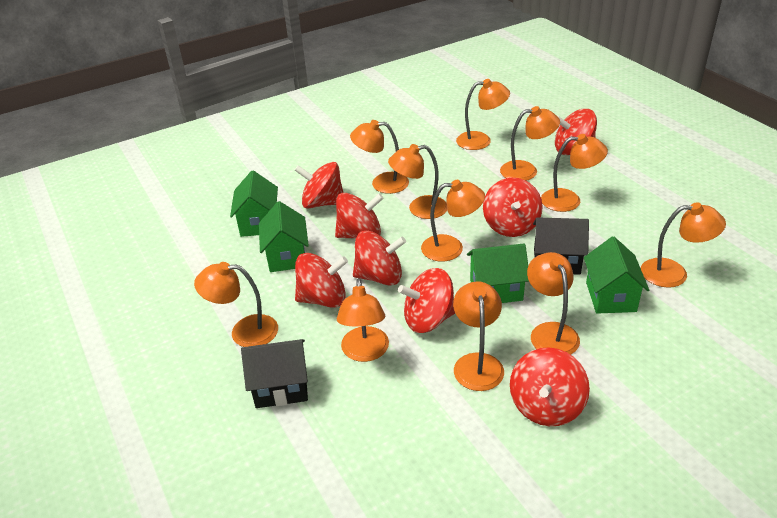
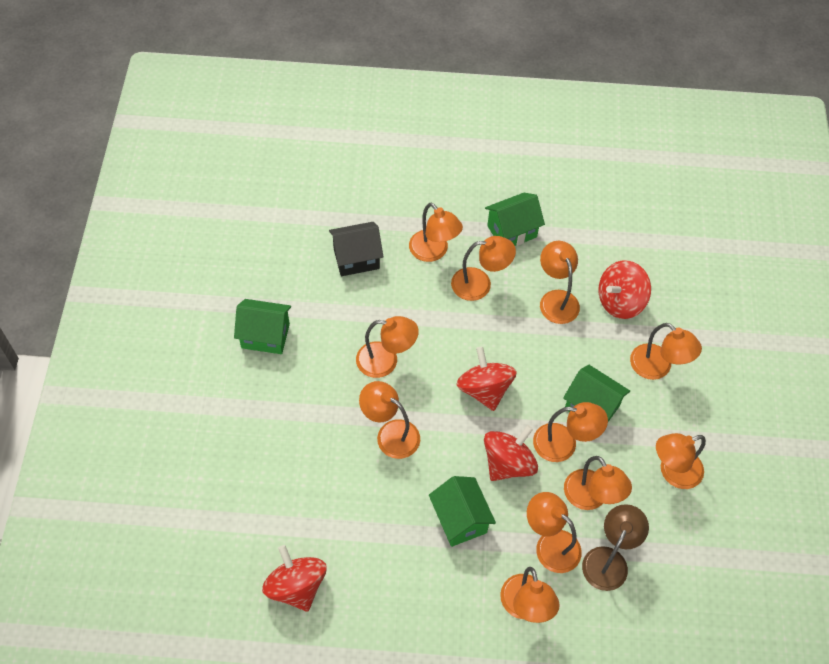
black house: [241,339,308,408] [533,217,589,275] = 2 -> [329,222,384,276] = 1
brown lamp: none = 0 -> [582,504,649,591] = 1
red spinning top: [295,162,343,208] [295,253,348,308] [335,193,383,238] [353,231,406,286] [398,268,455,333] [483,178,543,237] [510,347,590,426] [555,109,597,155] = 8 -> [262,545,327,612] [456,347,517,411] [484,425,538,481] [598,260,651,319] = 4

